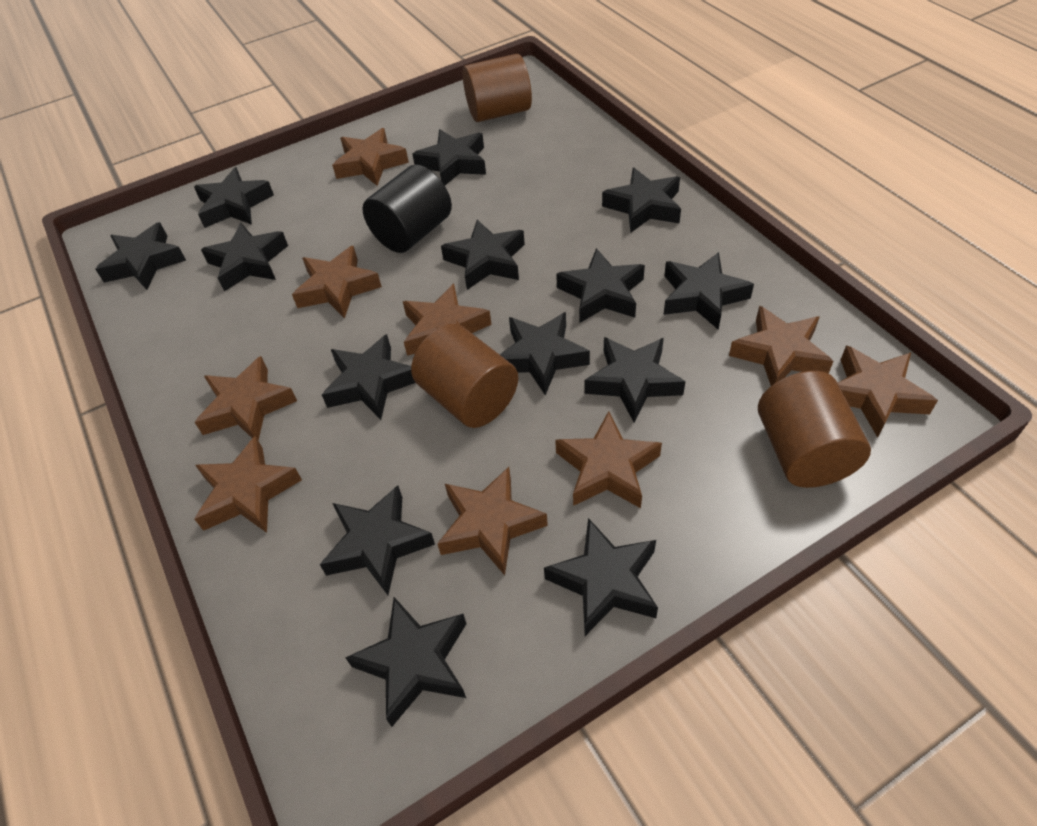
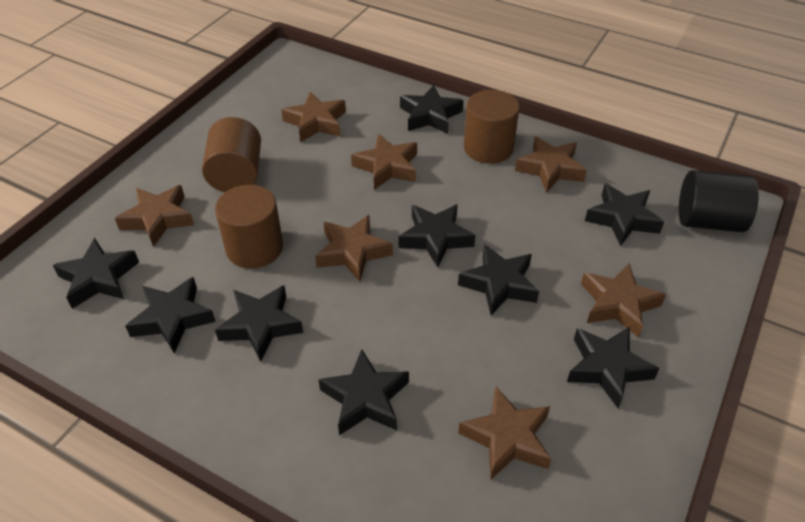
black star: [95,222,186,290] [194,167,274,228] [201,223,288,292] [320,485,435,595] [322,334,415,420] [345,597,466,727] [412,129,486,185] [441,219,525,290] [500,312,590,395] [544,518,658,636] [556,248,645,323] [584,337,686,422] [602,168,681,233] [664,252,754,330] = 14 -> [53,238,139,309] [125,277,216,353] [215,285,303,362] [318,349,409,435] [398,204,475,267] [400,85,464,134] [458,244,539,315] [567,327,660,408] [585,183,664,246] = 9
brown star: [194,356,297,441] [195,436,302,533] [292,246,382,319] [332,128,409,186] [403,284,492,356] [437,467,548,575] [555,411,662,508] [729,306,833,386] [838,345,938,438] = 9 -> [115,185,194,247] [281,92,346,142] [315,215,393,282] [351,134,417,190] [458,386,551,480] [515,136,587,193] [581,263,666,338] = 7

